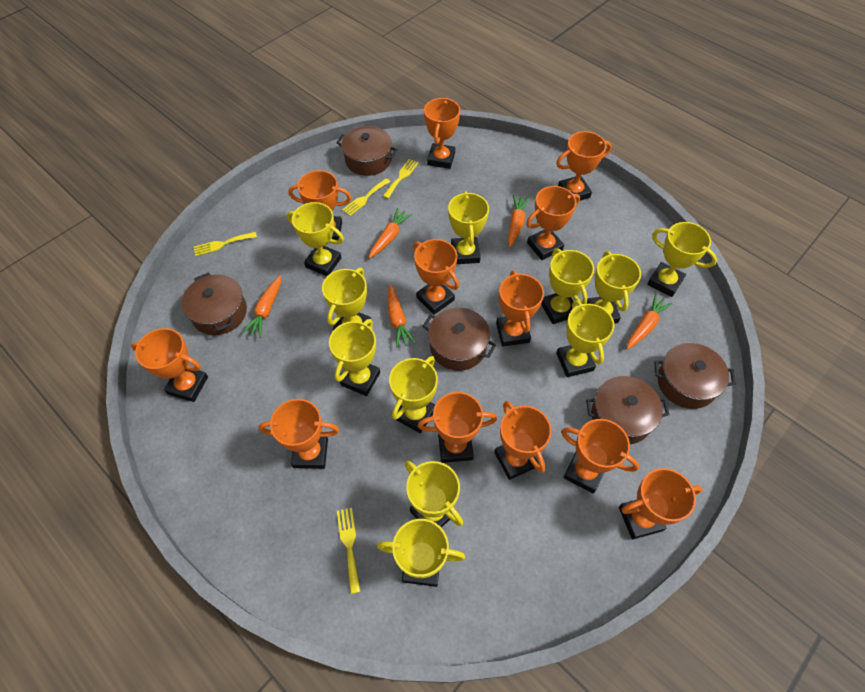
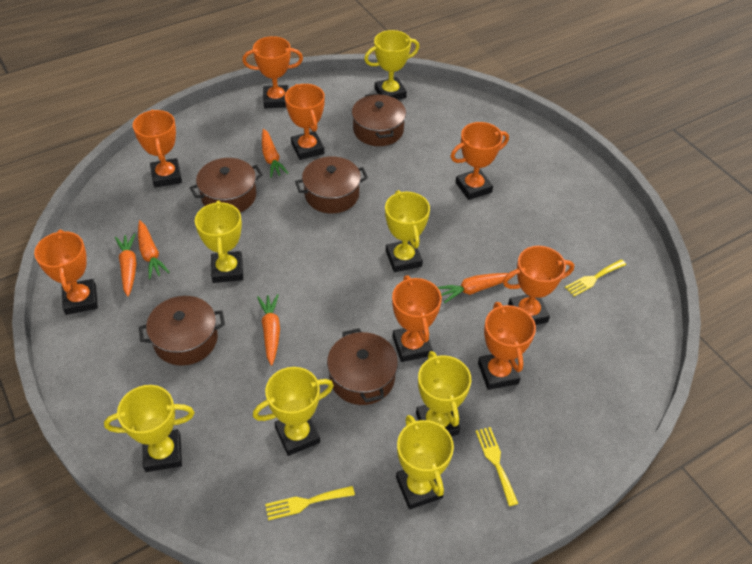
orange trophy: [131,328,208,402] [259,399,340,469] [288,170,351,240] [413,239,459,315] [418,392,497,463] [424,98,460,169] [494,401,552,480] [496,271,544,347] [526,186,580,260] [556,131,612,201] [561,419,639,493] [619,468,702,539] = 12 -> [34,230,98,315] [133,110,182,188] [242,36,303,108] [285,84,325,160] [392,275,442,362] [450,122,509,200] [478,302,536,390] [503,246,574,325] = 8
yellow fork: [194,232,257,256] [337,508,361,594] [342,178,390,216] [383,159,419,199] = 4 -> [265,486,355,520] [475,427,518,506] [565,259,626,296] = 3
yellow trophy: [287,202,344,276] [322,268,371,331] [329,319,380,396] [377,519,465,587] [389,356,438,433] [405,461,463,528] [448,191,489,264] [541,248,594,324] [556,300,615,377] [586,251,641,324] [647,222,717,297] = 11 -> [104,385,194,472] [195,200,243,283] [253,367,334,456] [364,30,419,100] [385,190,430,272] [396,415,454,509] [416,351,471,436] = 7

